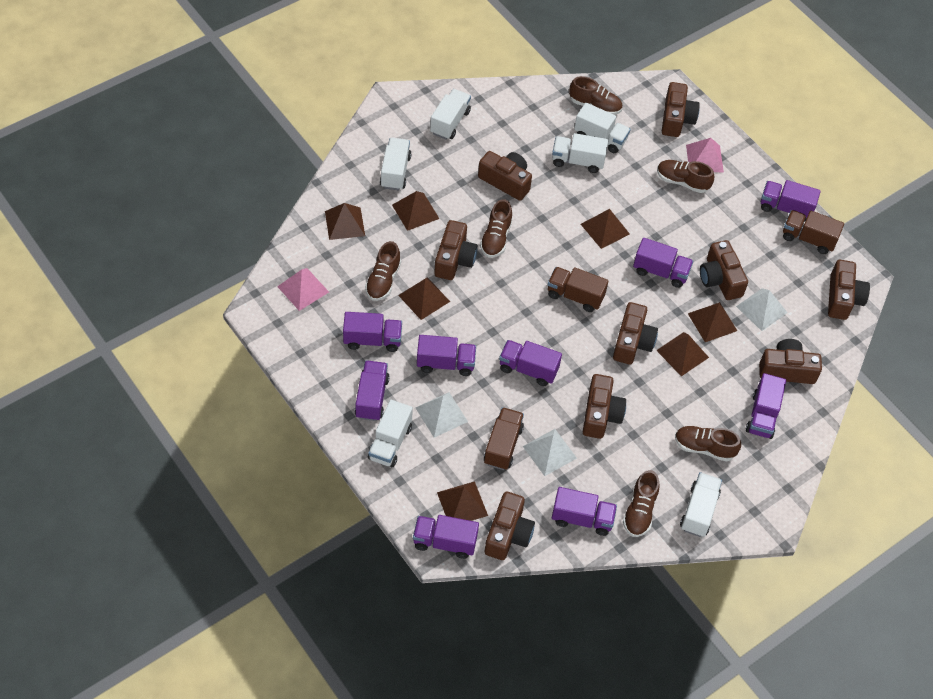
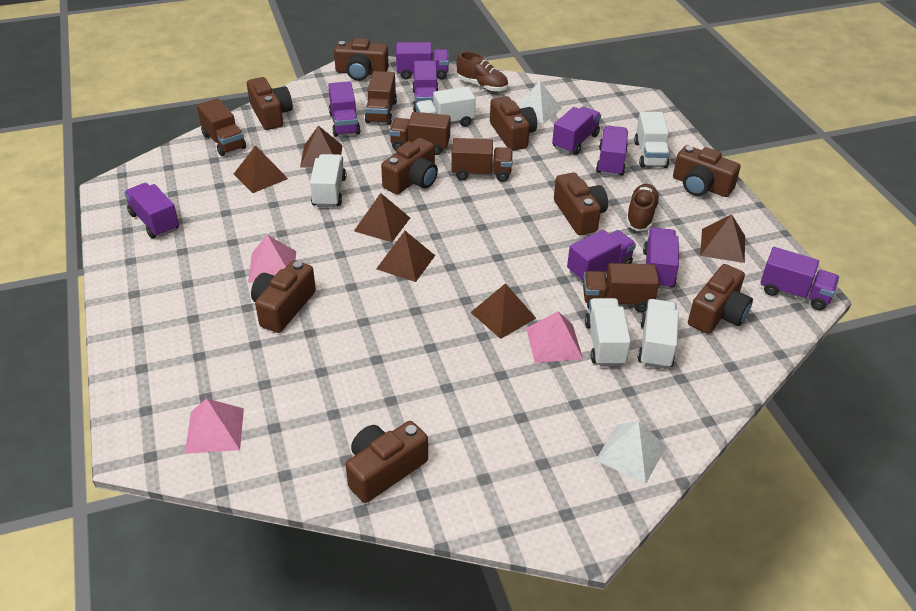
brown pyramid: [325,203,365,240] [392,191,439,231] [398,277,450,320] [437,481,488,521] [581,209,630,249] [656,332,709,376] [688,302,737,342] = 7 -> [234,145,288,193] [300,125,343,168] [354,193,410,242] [376,231,435,282] [470,283,536,339] [700,214,745,263] = 6
brown shoe: [365,241,401,301] [480,199,513,258] [569,76,622,115] [623,470,660,537] [657,160,714,193] [675,426,741,462] = 6 -> [456,52,508,92] [626,184,660,231] = 2
brown truck: [484,407,524,470] [548,267,609,312] [783,210,844,254] = 3 -> [197,98,246,156] [365,71,397,125] [389,112,450,155] [451,138,512,182] [583,263,659,312] = 5
pink pyramid: [277,268,329,311] [686,138,724,172] = 2 -> [185,398,244,454] [248,235,296,282] [526,311,583,363] = 3
white pyramid: [416,392,468,438] [523,429,577,476] [736,288,788,331] = 3 -> [518,81,562,124] [595,421,666,484] = 2
white truck: [368,400,413,467] [380,138,412,190] [430,89,471,140] [552,133,608,173] [574,103,631,153] [680,472,722,537] = 6 -> [310,154,346,207] [415,86,476,127] [585,298,631,366] [634,112,670,168] [638,299,679,369] = 5

